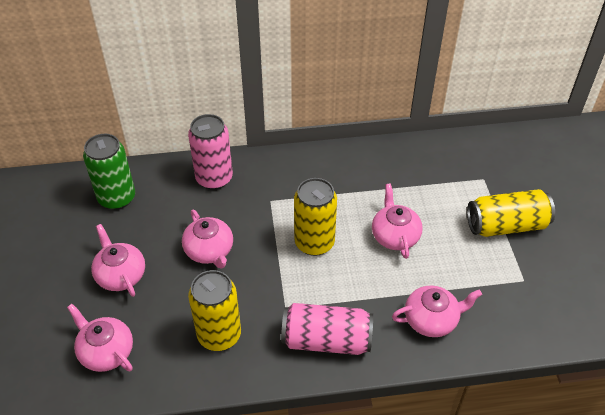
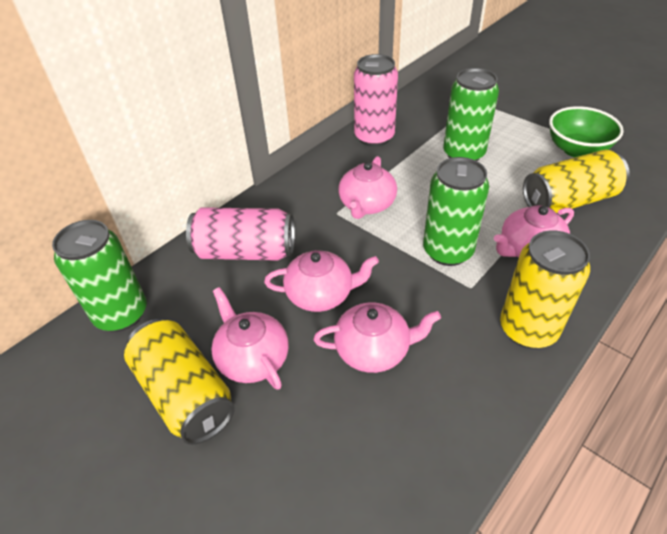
green bowl: none = 0 -> [549,106,624,157] = 1
green can: [83,134,135,210] = 1 -> [52,220,147,332] [423,157,489,266] [443,68,499,161] = 3

